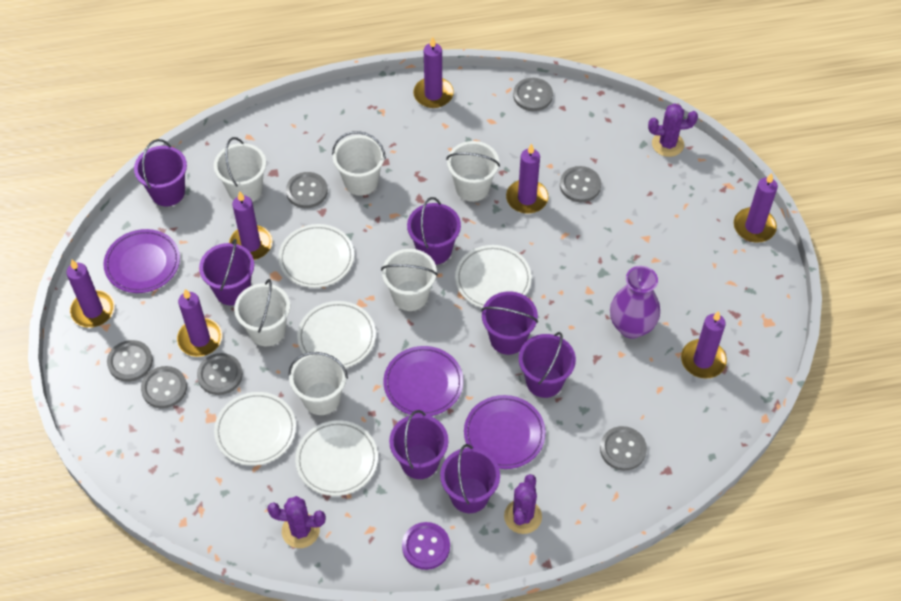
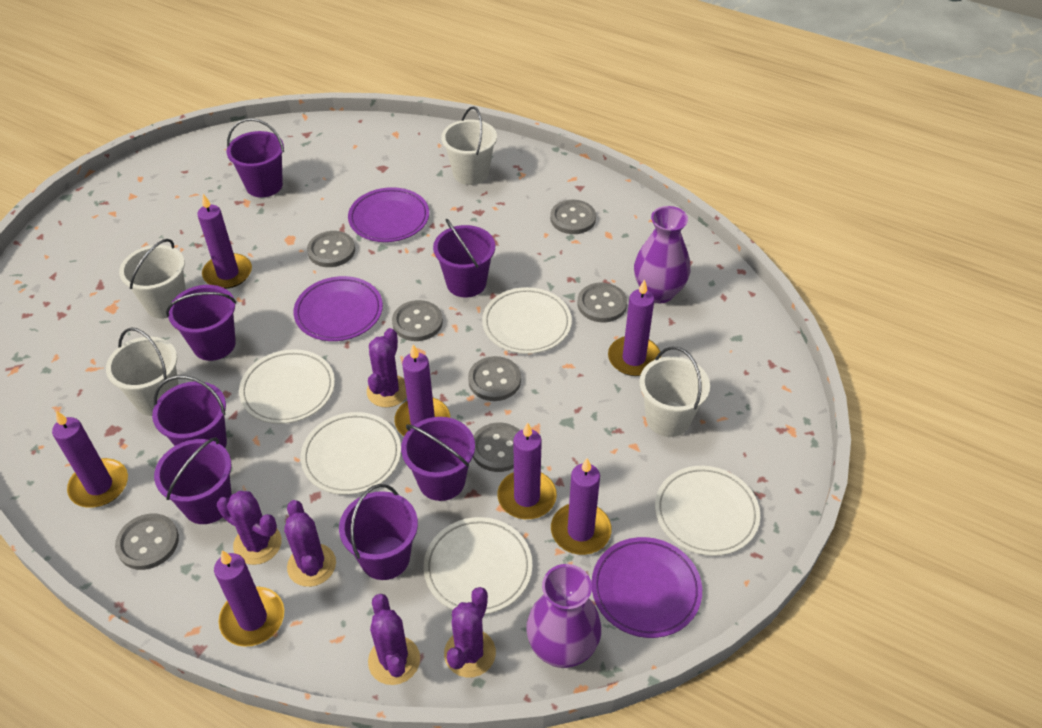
purple button: [402,522,450,570] = 1 -> none = 0
purple cactus: [267,496,326,548] [504,474,542,534] [648,103,698,157] = 3 -> [217,491,282,565] [284,500,336,587] [367,328,407,408] [368,594,420,685] [444,587,496,677] = 5
purple vase: [610,266,660,339] = 1 -> [526,564,601,668] [634,206,690,303] = 2
white bucket: [214,137,266,202] [234,279,290,346] [288,351,348,415] [332,131,386,196] [381,249,438,311] [446,141,500,202] = 6 -> [106,328,179,416] [119,239,186,318] [441,106,497,185] [639,347,710,437] = 4

